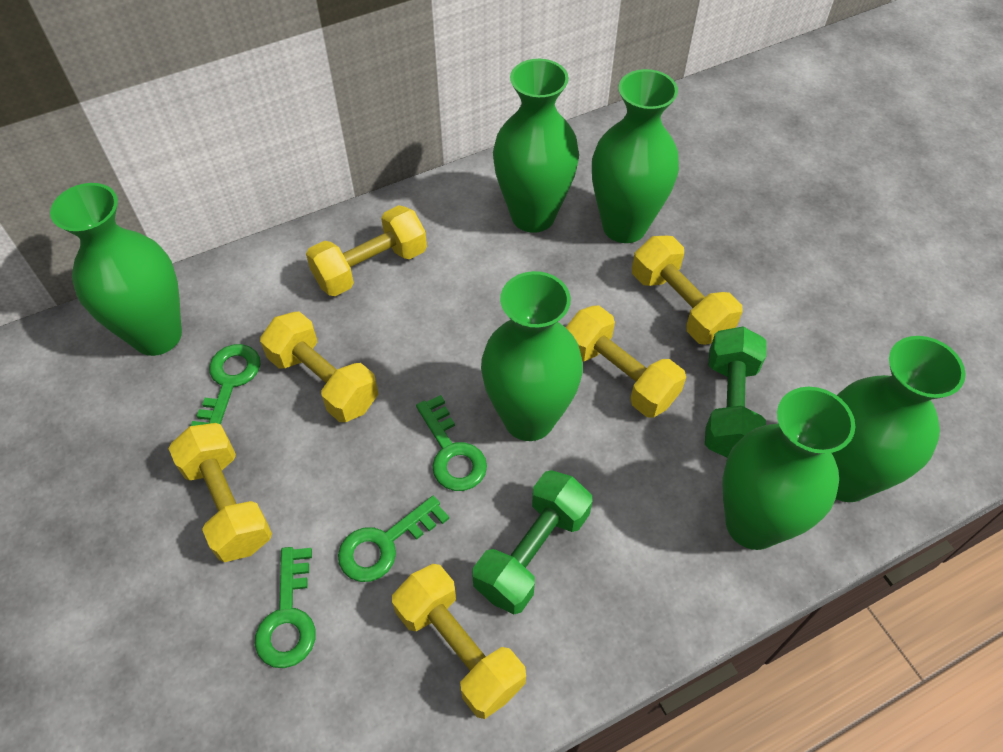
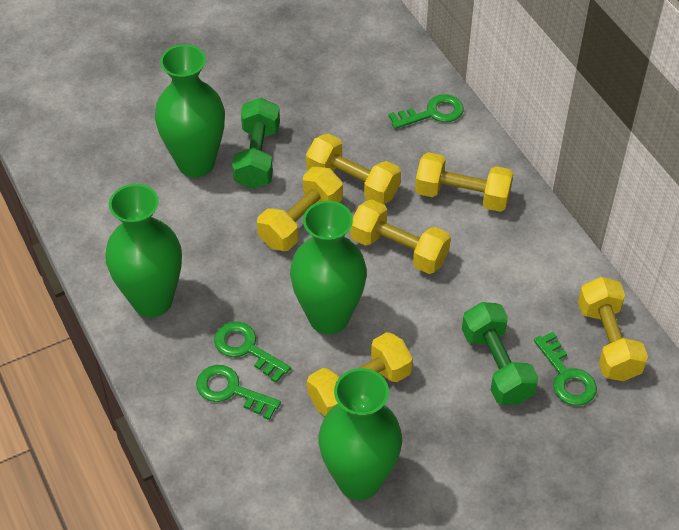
green vase: [50,183,182,356] [481,271,583,441] [493,59,579,233] [592,69,679,243] [722,387,855,550] [832,336,966,502] = 6 -> [105,184,182,317] [155,44,225,177] [290,201,367,334] [319,368,402,500] = 4

